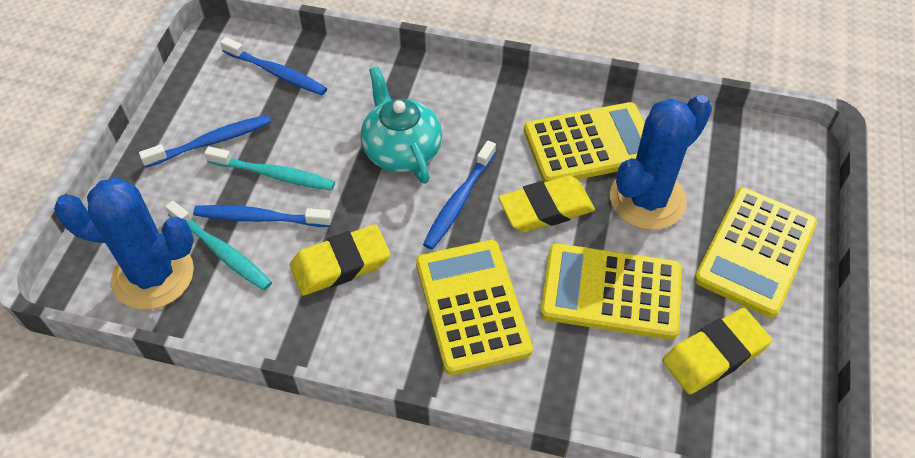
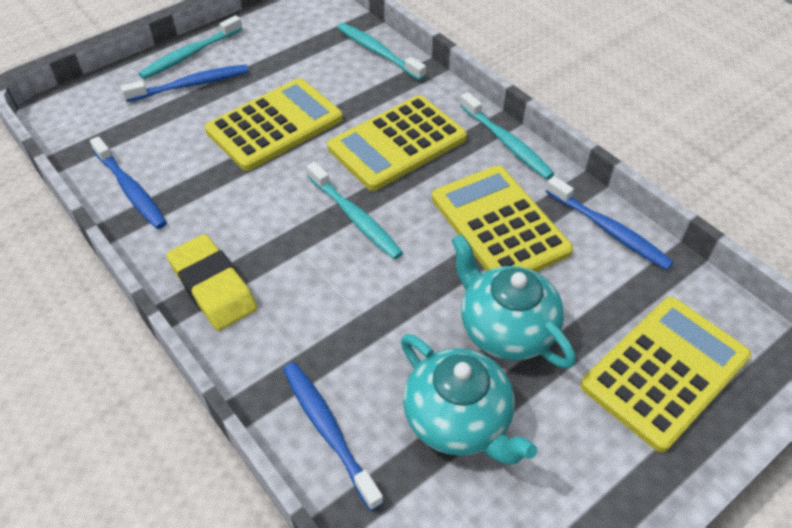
blue cactus: [54,178,194,310] [610,95,712,230] = 2 -> none = 0
turquoise teapot: [361,67,442,184] = 1 -> [401,334,537,464] [452,234,576,369] = 2
turquoise toothbrush: [165,201,272,291] [204,146,335,191] = 2 -> [138,15,242,79] [307,162,403,260] [337,23,426,81] [460,92,554,180] = 4
yellow eraser: [290,224,390,296] [498,175,595,232] [662,308,772,394] = 3 -> [167,234,258,331] = 1

